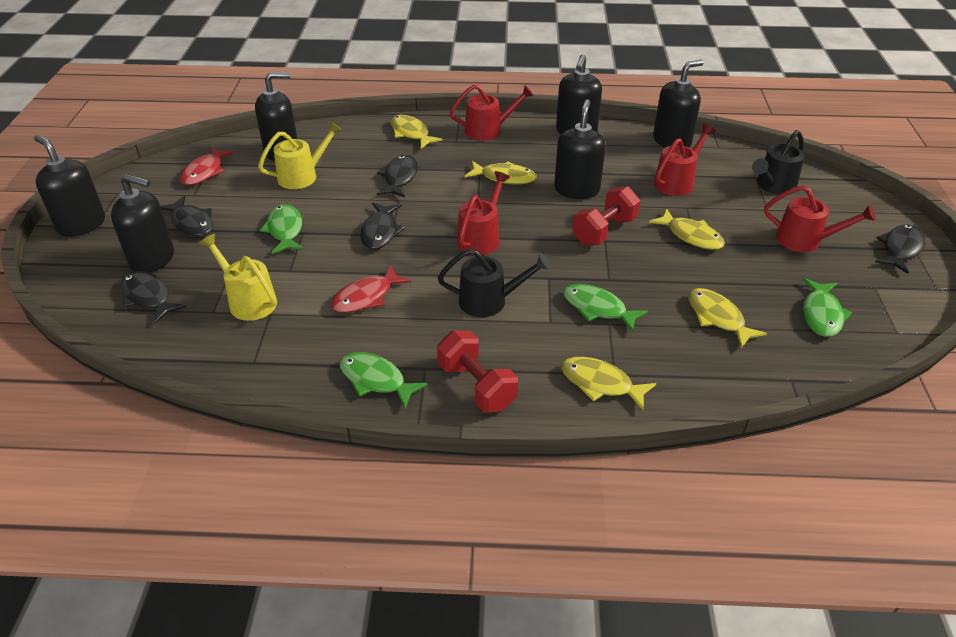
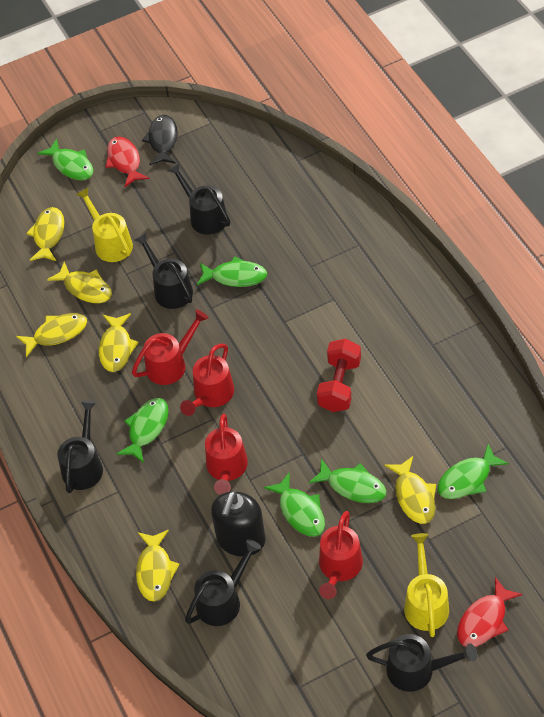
black fish: [121,271,186,324] [160,196,213,237] [360,203,405,250] [377,155,418,197] [875,224,925,274] = 5 -> [142,115,178,165] = 1
black soap dispenser: [34,135,105,237] [111,174,174,273] [255,72,297,161] [554,99,606,199] [556,55,602,134] [653,60,703,148] = 6 -> [211,491,266,556] = 1
black watering can: [438,249,551,317] [752,130,804,195] = 2 -> [57,401,103,493] [135,233,193,309] [168,163,230,235] [185,539,261,626] [366,634,477,692] = 5
green fish: [260,204,304,254] [340,352,428,408] [563,284,648,332] [802,278,852,337] = 4 -> [38,139,94,180] [117,398,169,463] [197,256,267,287] [264,472,325,537] [309,458,387,503] [438,444,509,499] = 6
red dumbbell: [437,331,518,412] [572,186,640,245] = 2 -> [317,339,361,412] = 1
yellow fish: [390,115,443,149] [465,161,537,185] [561,357,656,411] [649,209,725,250] [688,288,767,348] = 5 -> [16,313,87,357] [26,207,64,261] [47,261,112,304] [99,313,139,372] [136,530,180,602] [384,456,436,524] = 6

